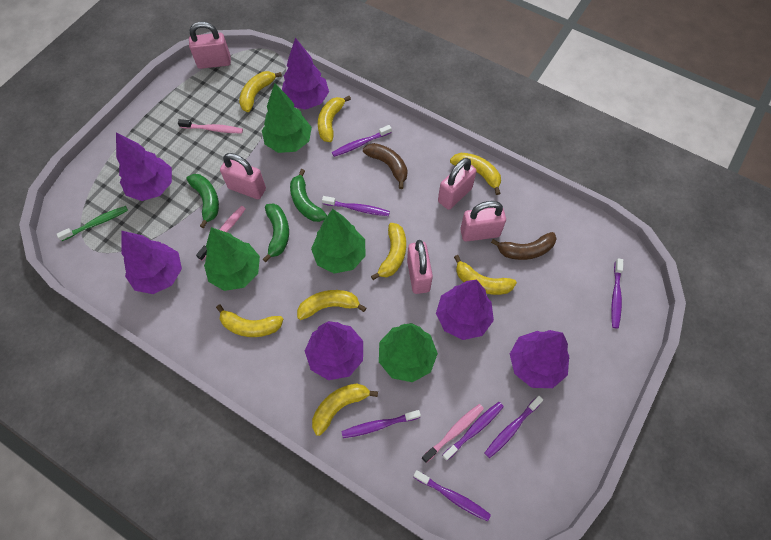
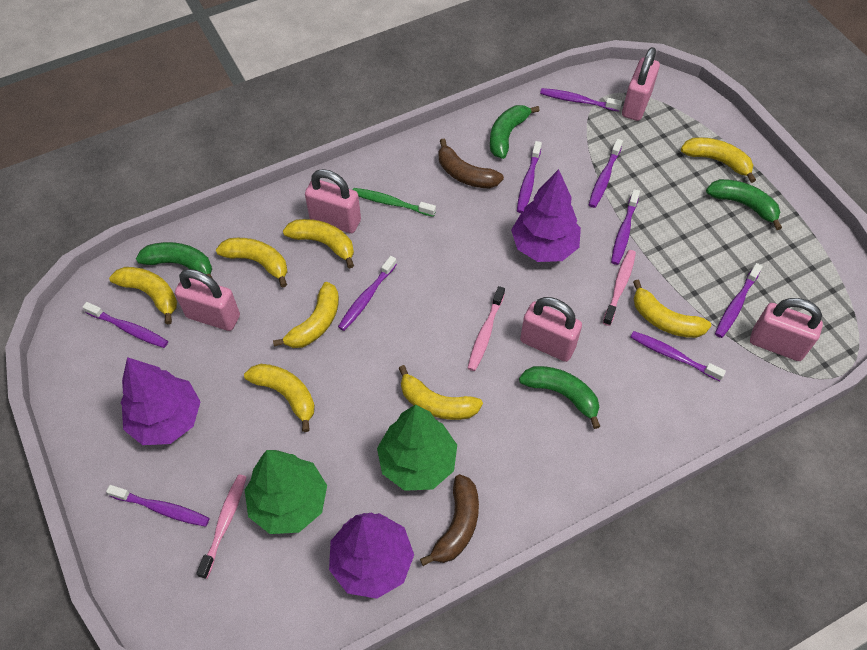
green banana: [186,174,219,228] [263,203,289,262] [290,169,327,222] = 3 -> [136,242,213,279] [490,105,540,159] [519,366,601,429] [706,179,782,230] = 4
green tree: [204,227,260,291] [262,83,312,153] [311,209,366,274] [379,323,438,382] = 4 -> [245,450,327,534] [377,405,457,491] = 2
purple toothbrush: [322,196,390,216] [332,125,392,157] [341,410,421,438] [413,470,491,521] [442,402,504,461] [485,396,543,458] [611,258,623,329] = 7 -> [82,302,168,348] [106,485,210,527] [338,256,397,331] [517,141,542,213] [540,88,622,112] [589,139,623,208] [611,189,640,265] [630,331,726,381] [715,263,763,338] = 9
purple tree: [116,132,172,201] [121,231,182,294] [282,37,329,110] [305,321,363,380] [436,279,494,340] [510,330,569,388] = 6 -> [121,357,201,445] [329,512,414,599] [511,169,581,262] = 3

